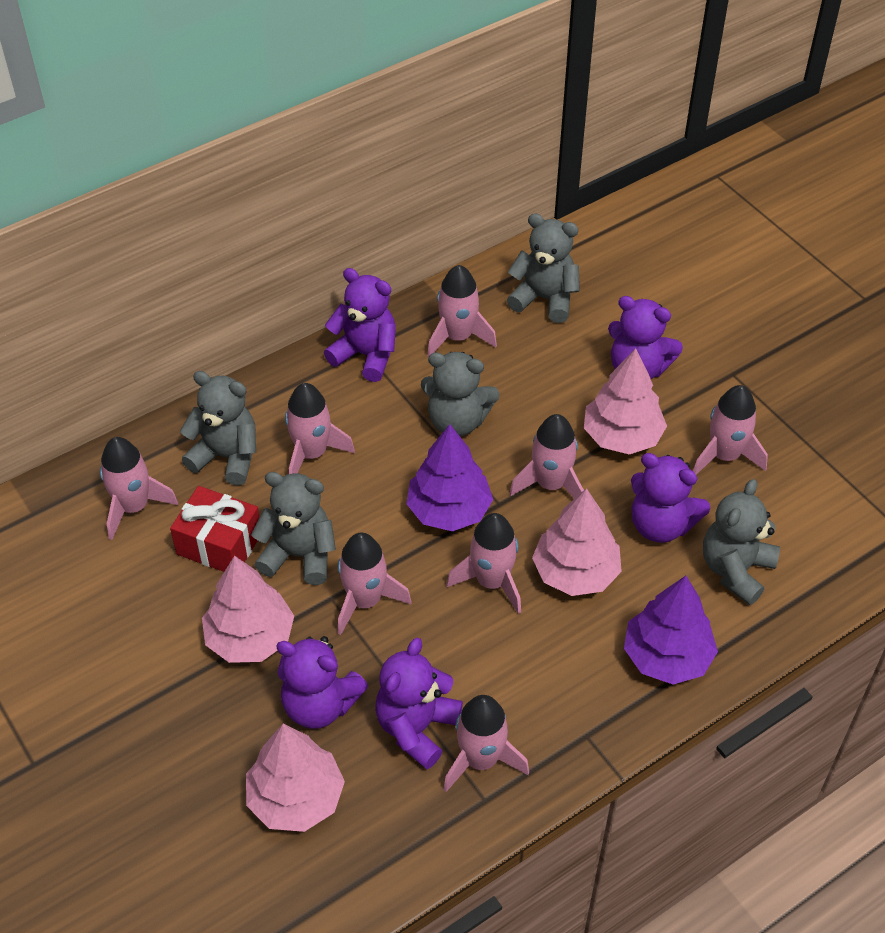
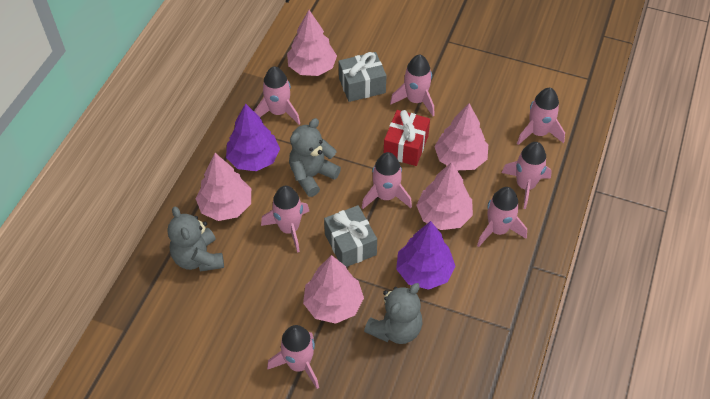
grey gift: none = 0 -> [324,205,377,267] [339,52,387,102] = 2
grey teddy bear: [180,371,256,485] [251,472,336,585] [421,352,500,436] [507,213,580,323] [703,479,780,605] = 5 -> [168,207,224,272] [289,118,341,197] [364,283,423,344] = 3
pink tree: [202,555,294,663] [246,724,345,832] [532,488,622,596] [584,348,667,454] = 4 -> [195,153,251,221] [287,10,337,76] [303,255,364,324] [416,162,473,230] [434,103,488,170] = 5
purple teddy bear: [277,636,368,729] [324,268,396,382] [375,638,463,769] [608,296,683,379] [631,453,711,543] = 5 -> none = 0

